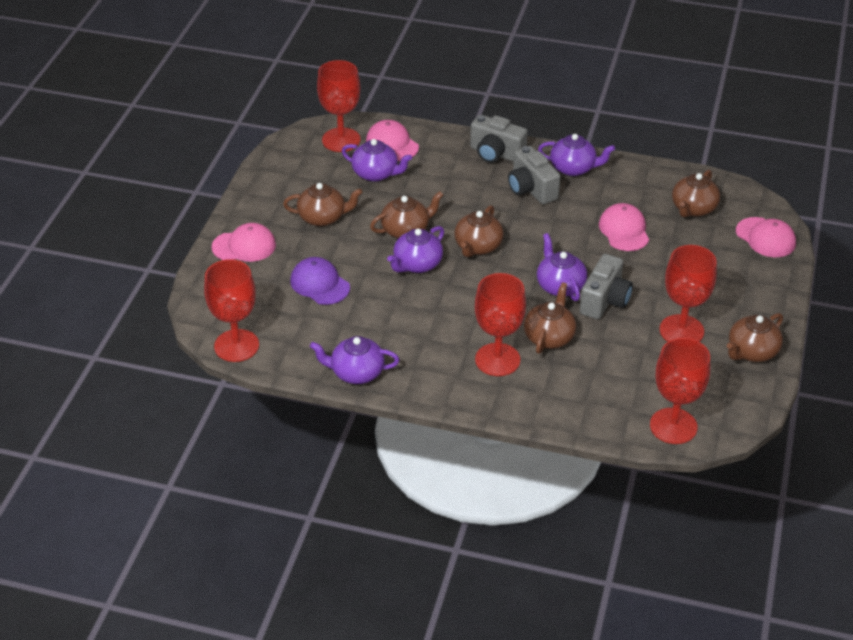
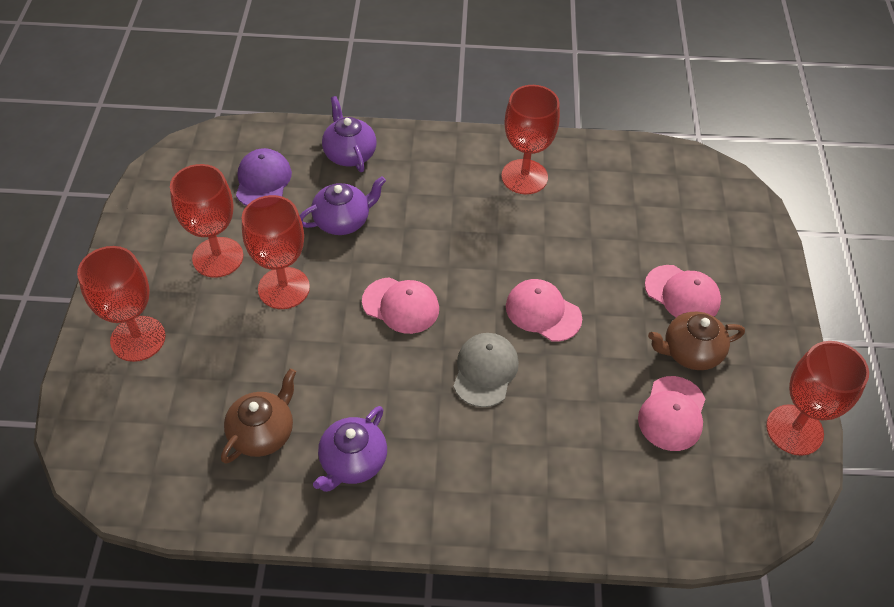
brown teapot: [283,183,363,226] [370,191,443,239] [454,205,503,257] [524,282,576,354] [672,170,720,217] [727,313,783,362] = 6 -> [221,369,296,464] [648,312,745,370] = 2
grey camera: [470,115,528,163] [508,146,561,204] [580,254,633,319] = 3 -> none = 0
grey cap: none = 0 -> [453,333,519,407] = 1
purple teapot: [310,336,399,384] [342,139,412,182] [387,226,444,273] [537,233,587,301] [538,134,615,176] = 5 -> [300,176,386,235] [313,406,387,492] [322,96,376,172] = 3

